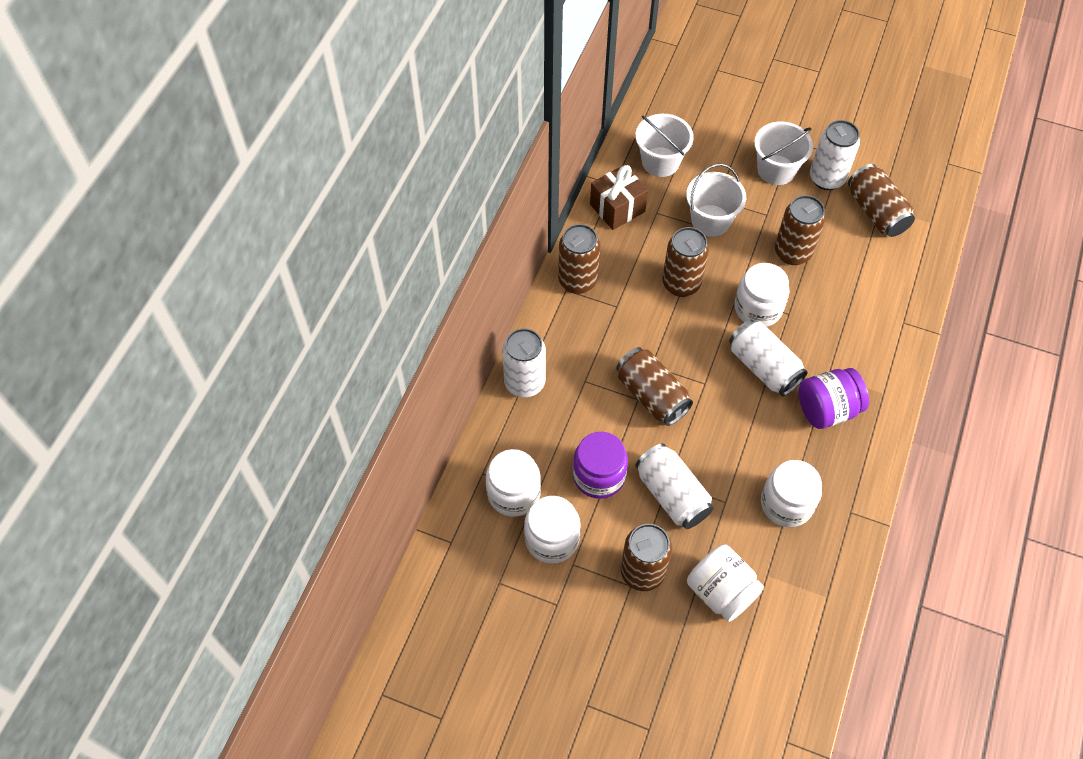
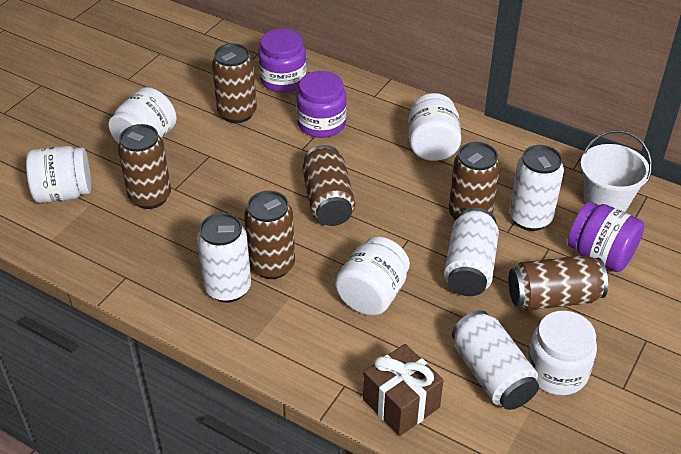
purple jar: [573,432,628,499] [799,368,869,429] = 2 -> [258,29,307,93] [296,71,347,138] [567,201,644,272] = 3
white bucket: [635,114,694,177] [686,164,746,237] [754,122,813,185] = 3 -> [580,130,652,212] = 1

